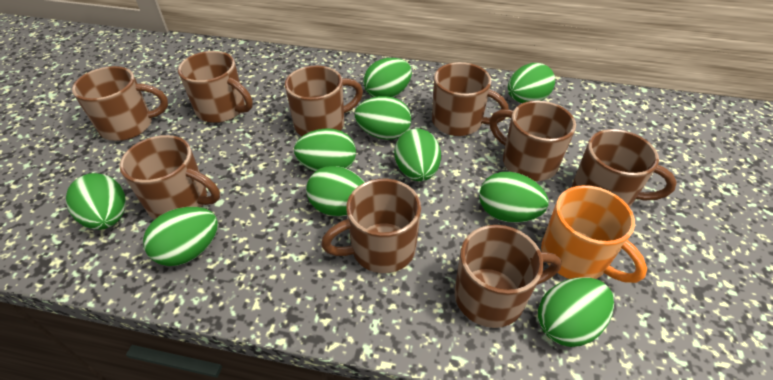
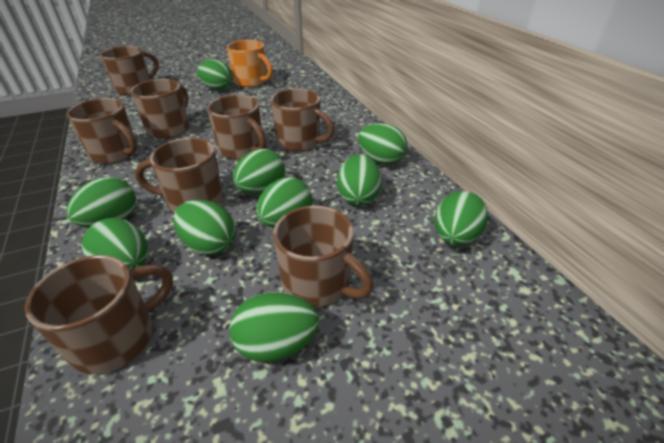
brown mug: [72,66,168,141] [119,135,220,219] [178,51,253,123] [285,65,363,136] [321,179,421,273] [432,62,509,136] [455,225,561,328] [490,101,576,181] [572,129,677,207] = 9 -> [25,255,173,374] [67,98,138,164] [100,46,159,96] [131,79,189,139] [135,138,223,213] [207,95,266,160] [271,89,335,151] [273,205,374,307] = 8

